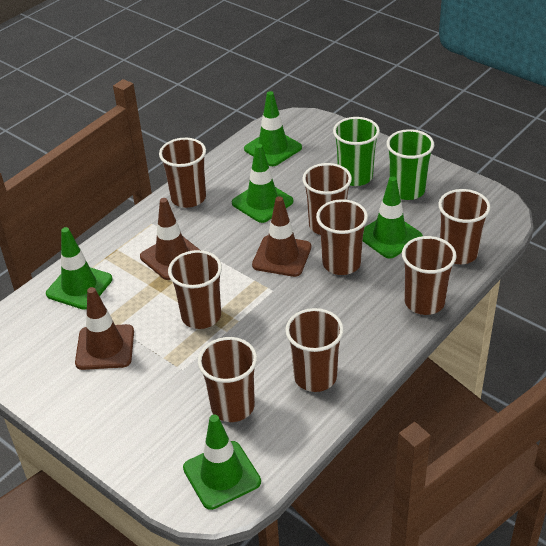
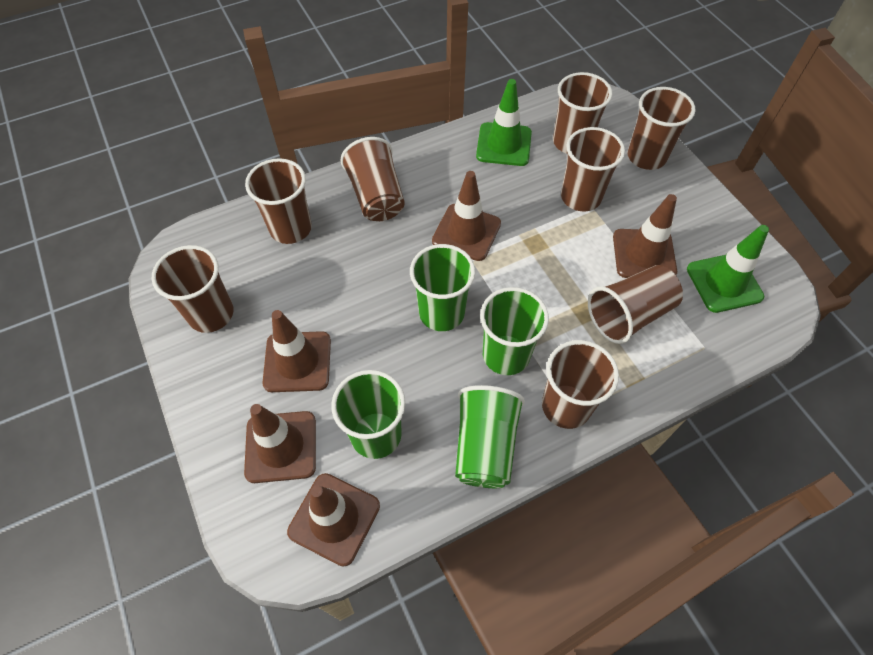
brown traffic cone: [75,287,134,370] [140,198,200,280] [252,196,311,277] = 3 -> [244,404,316,483] [262,310,331,392] [287,473,380,567] [432,171,501,261] [613,194,677,278] = 5
green cup: [333,117,380,186] [387,129,434,200] = 2 -> [331,370,405,459] [410,244,475,331] [455,385,525,488] [480,287,549,375] = 4
green traffic cone: [46,227,112,310] [183,415,261,510] [232,144,293,223] [244,91,302,166] [363,176,423,259] = 5 -> [476,79,532,166] [687,225,769,313] = 2

